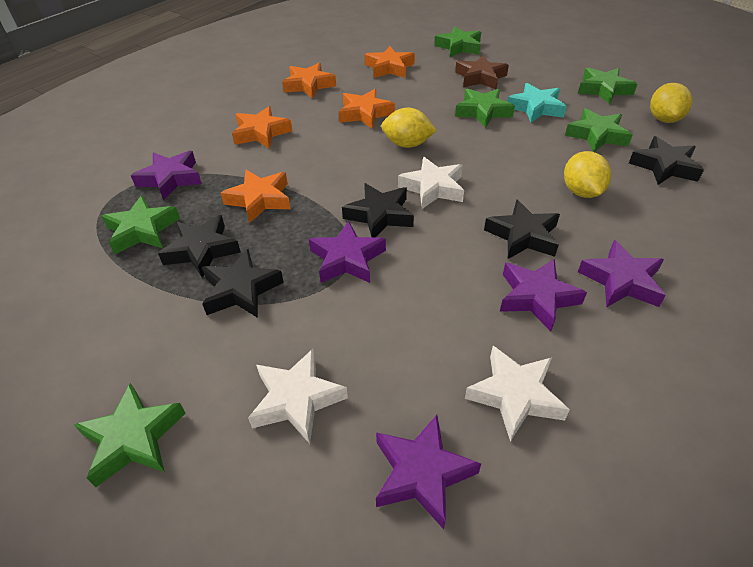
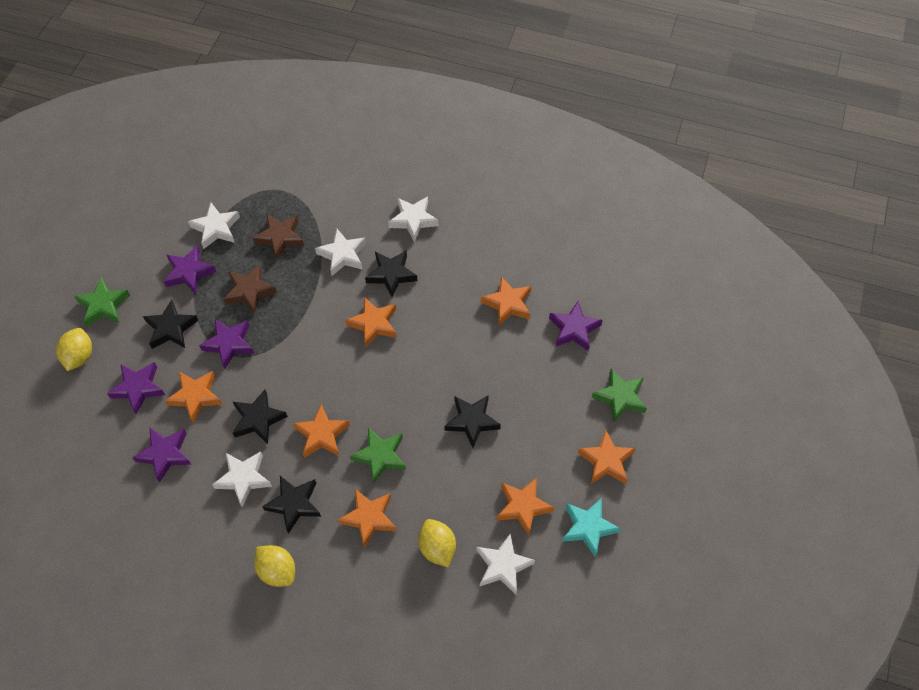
brown star: [455,55,509,89] = 1 -> [223,264,277,314] [253,214,304,260] = 2
green star: [74,383,186,487] [101,196,180,254] [434,27,481,57] [455,88,515,128] [565,108,633,152] [578,67,638,104] = 6 -> [74,278,130,327] [350,428,406,483] [592,369,647,423] = 3
orange star: [221,170,291,223] [232,106,292,149] [282,63,336,98] [339,89,395,129] [365,46,415,78] = 5 -> [165,371,223,423] [293,404,350,458] [338,489,397,547] [345,297,397,347] [481,276,531,326] [496,477,554,536] [578,430,636,484] = 7
white star: [248,349,348,444] [398,157,464,209] [465,346,570,442] = 3 -> [188,202,240,249] [212,451,272,507] [315,228,366,276] [388,197,439,242] [476,534,535,595] = 5

